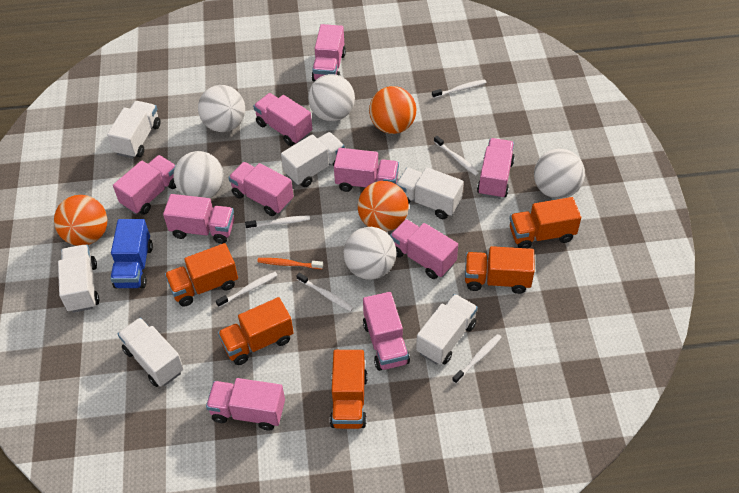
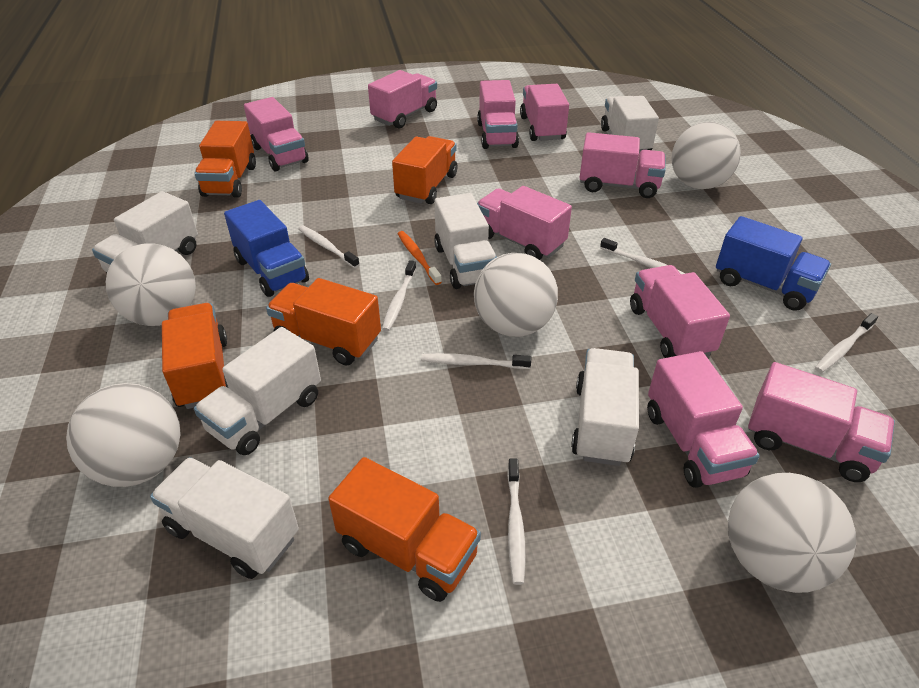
blue truck: [110,219,153,288] = 1 -> [224,200,309,297] [716,216,831,311] = 2
orange ball: [54,195,107,246] [358,181,409,232] [369,86,416,134] = 3 -> none = 0
pink truck: [113,155,176,215] [163,194,234,244] [206,378,285,431] [228,162,294,216] [253,93,312,146] [312,24,346,82] [334,148,399,192] [363,292,410,371] [390,219,458,279] [477,138,515,199] = 10 -> [244,97,309,171] [368,70,437,129] [477,80,519,149] [477,186,572,260] [520,84,569,141] [580,132,666,198] [630,265,730,358] [647,351,760,488] [748,362,895,482] = 9

